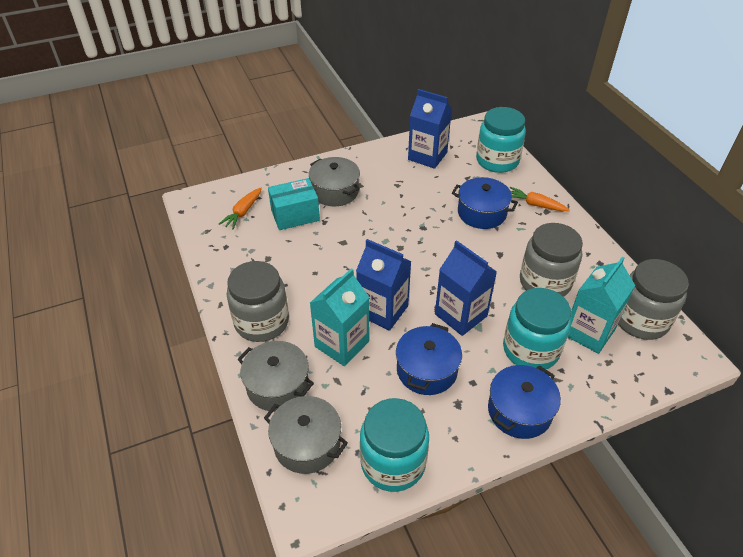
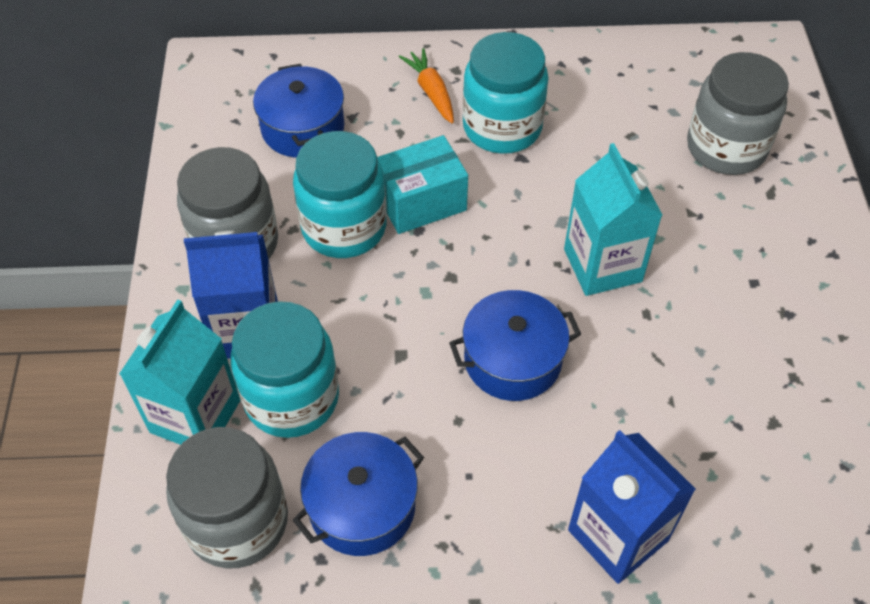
blue carton: [356,239,412,331] [408,89,452,169] [435,240,497,336] = 3 -> [184,231,278,359] [568,430,696,584] = 2
grey pot: [237,341,314,412] [264,396,348,474] [309,157,360,206] = 3 -> none = 0
orange carrot: [219,188,262,229] [510,187,570,211] = 2 -> [399,48,454,123] = 1

